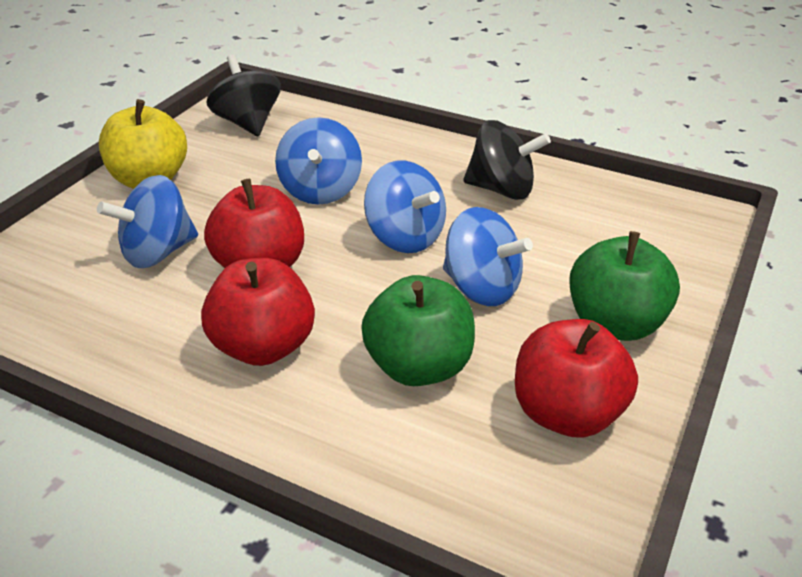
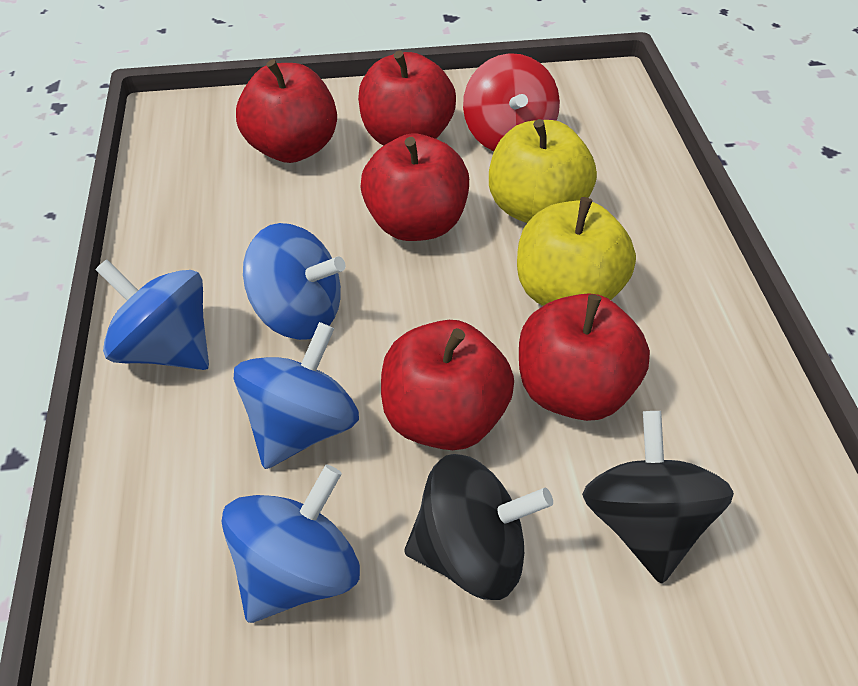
green apple: [361,275,475,386] [569,231,680,341] = 2 -> none = 0
red apple: [201,258,315,366] [204,179,304,268] [515,319,638,438] = 3 -> [236,59,337,163] [358,51,456,146] [360,133,469,241] [381,320,514,450] [519,293,650,421] = 5
red spinning top: none = 0 -> [463,53,560,151] = 1
yellow apple: [99,99,187,189] = 1 -> [489,119,597,223] [517,197,636,306] = 2

